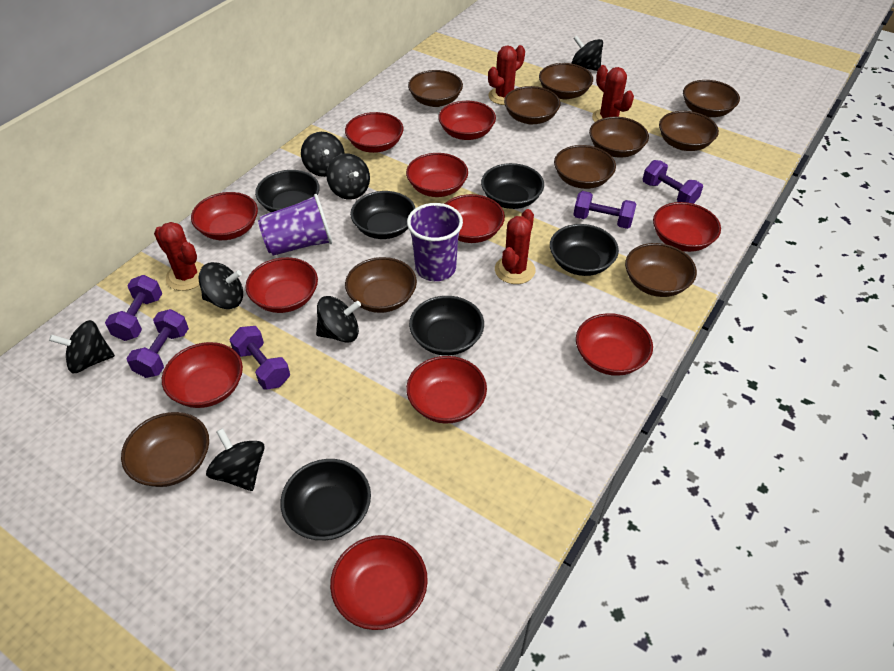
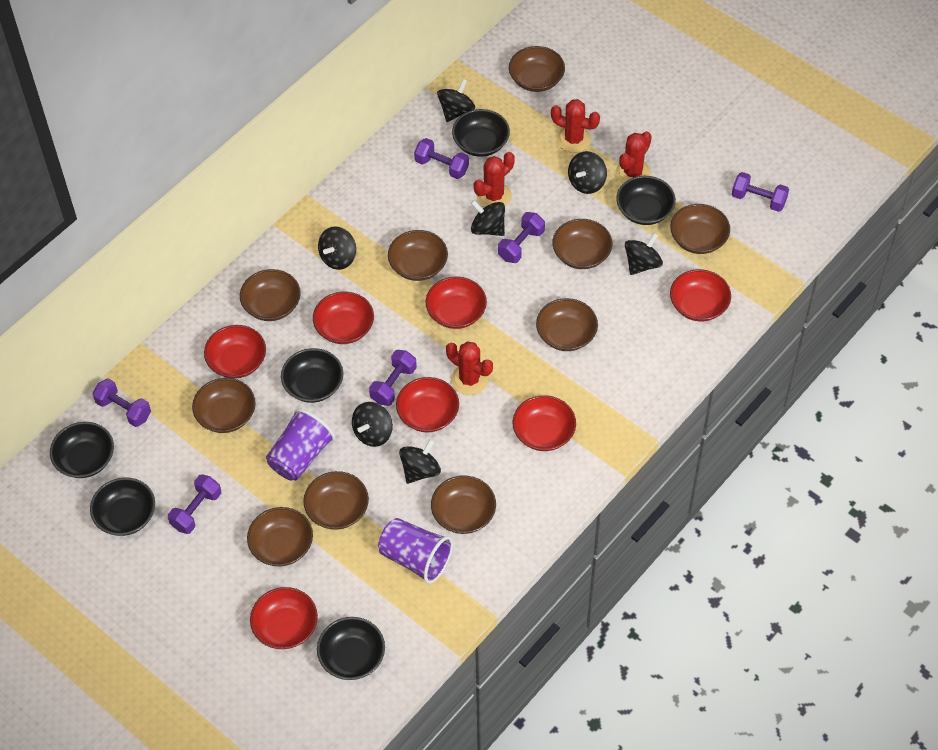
purple dumbbell: [105,275,162,341] [126,309,189,378] [229,326,290,390] [573,191,637,229] [643,160,703,204] = 5 -> [93,378,151,427] [168,474,221,534] [369,350,417,406] [414,138,469,179] [498,212,545,263] [732,172,789,212] = 6
red bowl: [162,342,243,408] [191,192,258,240] [245,257,318,313] [330,535,428,630] [345,112,403,153] [406,153,468,197] [406,356,487,424] [438,101,496,140] [445,194,505,243] [576,313,653,376] [653,202,721,252] = 11 -> [204,325,266,379] [250,587,318,649] [313,292,374,344] [396,377,459,433] [426,276,487,329] [513,395,576,451] [670,269,731,322] = 7

